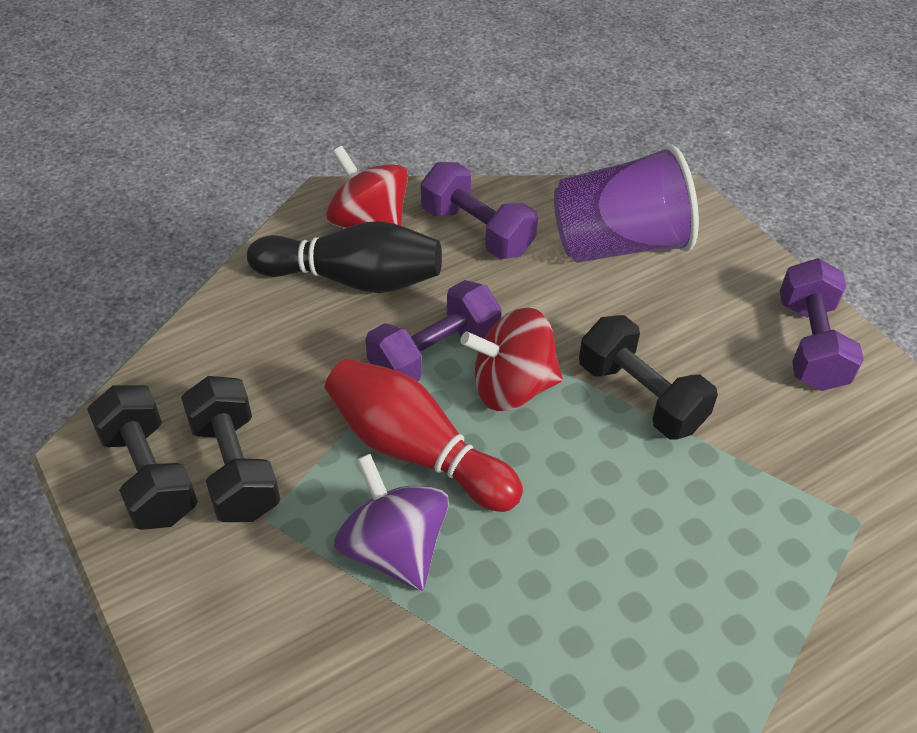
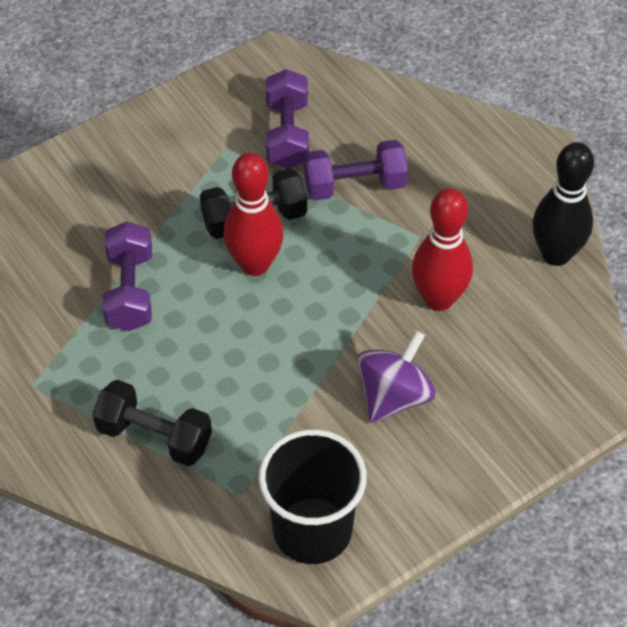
black cup: none = 0 -> [258,429,367,564] = 1
black dumbbell: [87,385,198,530] [181,376,281,522] [579,315,718,439] = 3 -> [92,380,212,466] [200,168,307,239] = 2
purple cup: [554,144,699,263] = 1 -> none = 0
red bowling pin: [325,358,523,512] = 1 -> [224,153,283,276] [412,188,473,311] = 2
red spinning top: [326,146,408,228] [460,307,563,411] = 2 -> none = 0

